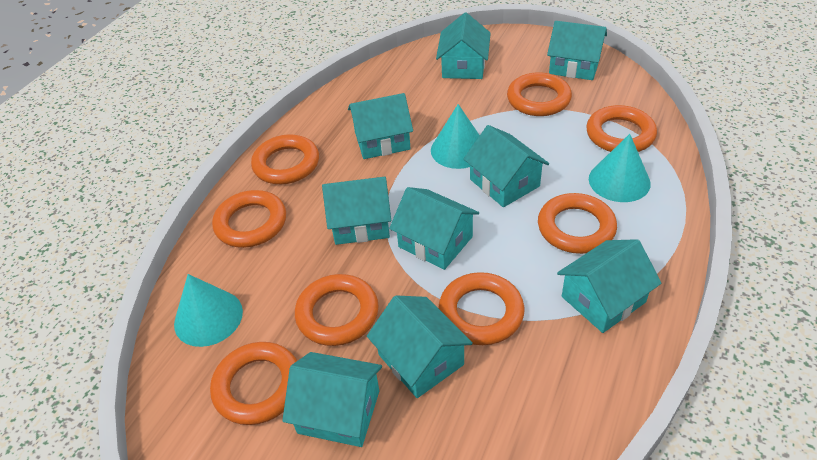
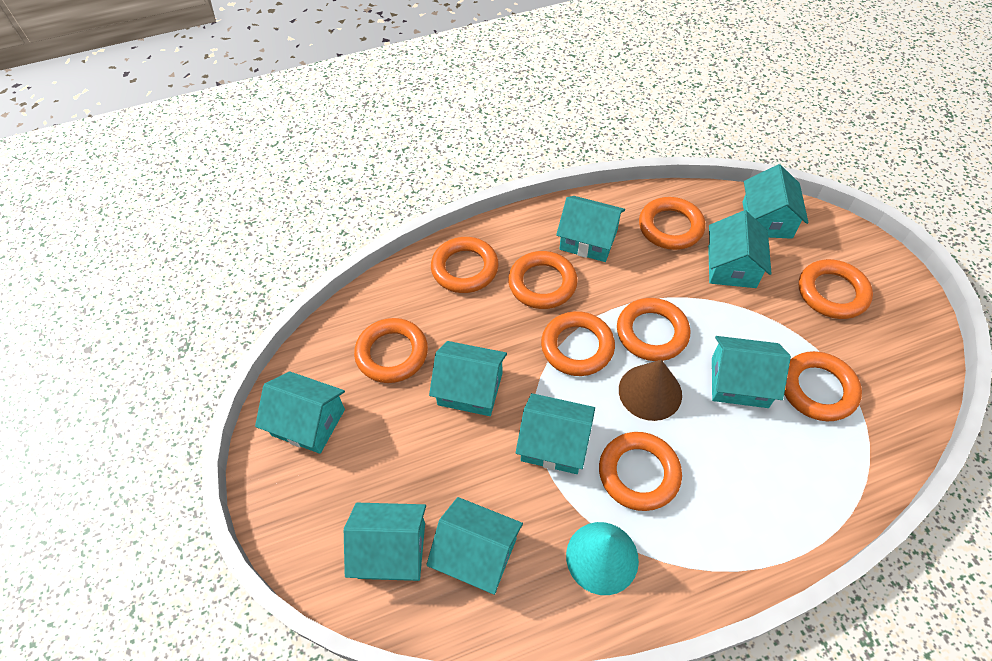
brown cone: none = 0 -> [619,360,682,421] = 1
orange ring: [210,342,297,425] [212,190,286,248] [251,134,319,184] [295,274,379,346] [438,272,524,345] [507,72,572,116] [538,193,617,254] [586,105,657,152] = 8 -> [354,318,428,383] [431,237,499,293] [508,251,578,309] [541,311,615,376] [599,432,682,511] [617,298,690,361] [639,197,705,250] [784,351,862,421] [799,259,873,319] = 9
turquoise cone: [174,274,243,347] [431,104,480,169] [589,134,651,202] = 3 -> [566,522,639,595] = 1

